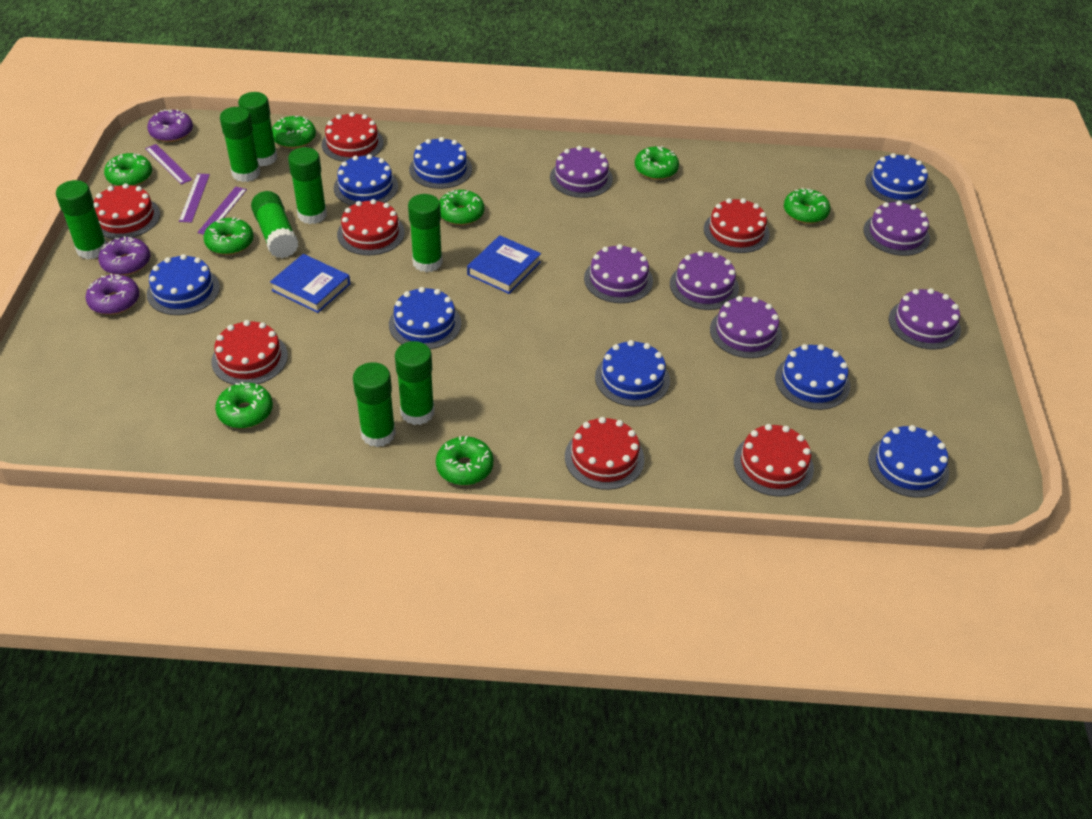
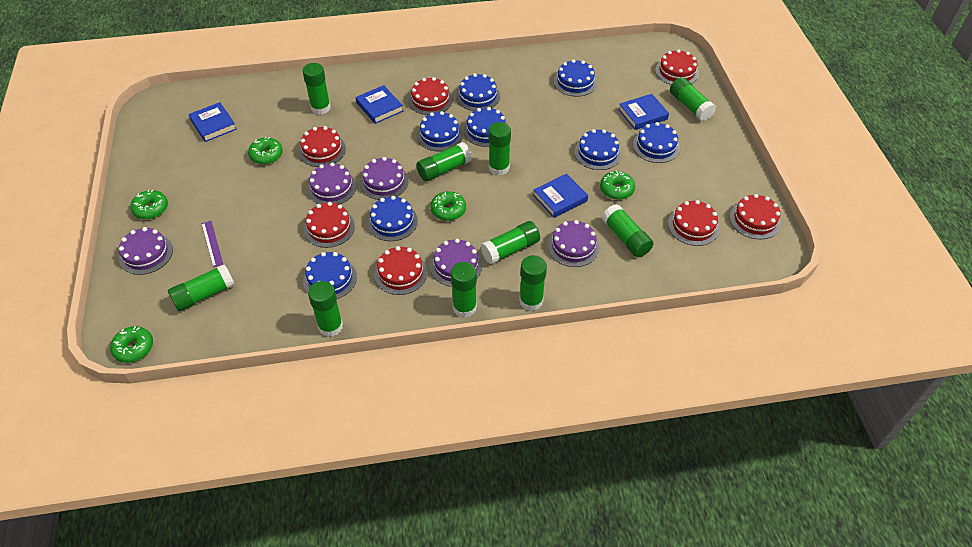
blue book: [270,254,350,313] [467,235,541,294] = 2 -> [189,102,237,142] [356,85,403,124] [533,173,588,218] [618,94,669,130] = 4
green donut: [104,153,152,186] [204,217,254,255] [215,382,273,428] [272,116,316,148] [436,436,493,485] [439,190,484,225] [635,146,679,180] [784,188,830,224] = 8 -> [110,326,153,363] [130,190,168,220] [248,137,283,164] [430,191,466,221] [600,171,635,200] = 5
green glue stick: [56,180,107,259] [220,107,260,182] [238,92,277,166] [251,191,298,258] [288,147,327,224] [353,362,396,447] [395,341,435,425] [408,194,443,272] = 8 -> [168,264,235,311] [302,63,331,115] [308,281,343,337] [417,142,472,181] [451,262,477,318] [481,221,540,265] [488,122,511,175] [519,255,547,311] [602,204,654,258] [670,77,716,121] = 10
purple cake: [550,146,613,198] [584,244,653,303] [670,251,739,310] [710,296,782,358] [863,201,930,256] [889,288,961,350] = 6 -> [119,227,173,275] [307,162,356,204] [360,157,408,200] [430,239,483,287] [548,220,599,267] = 5
purple donut: [85,274,140,315] [98,236,150,275] [147,109,193,142] = 3 -> none = 0
purple ruler: [145,144,193,185] [179,174,210,223] [197,187,247,235] = 3 -> [201,221,223,267] = 1

